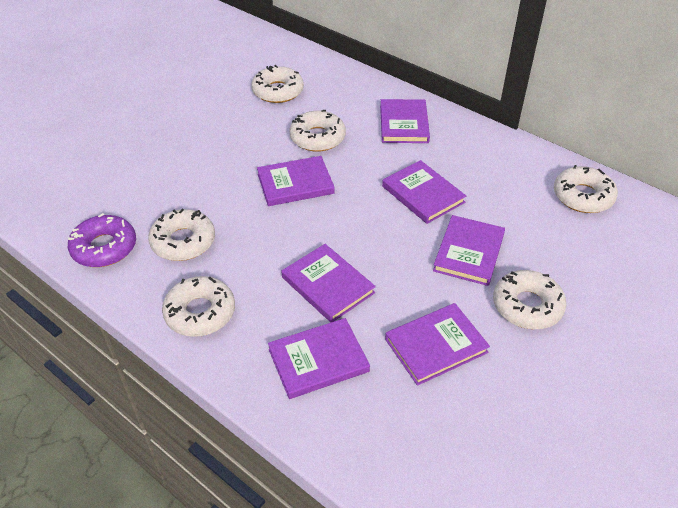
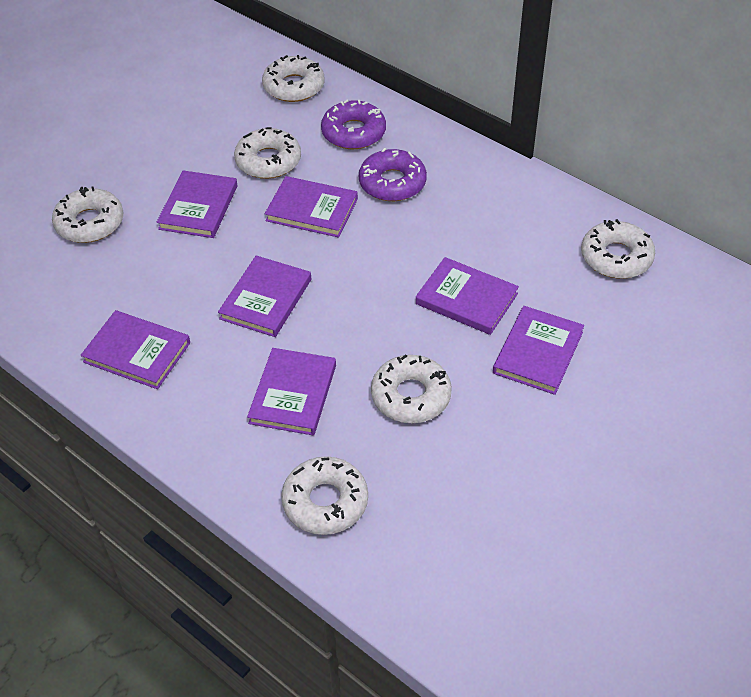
purple donut: [68,213,136,267] = 1 -> [321,100,386,149] [359,148,427,201] = 2

